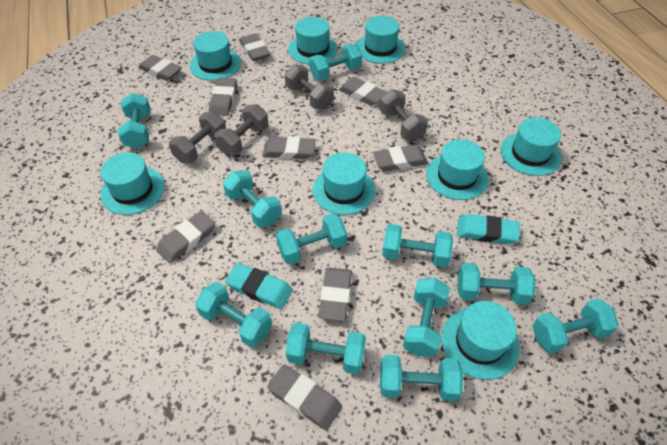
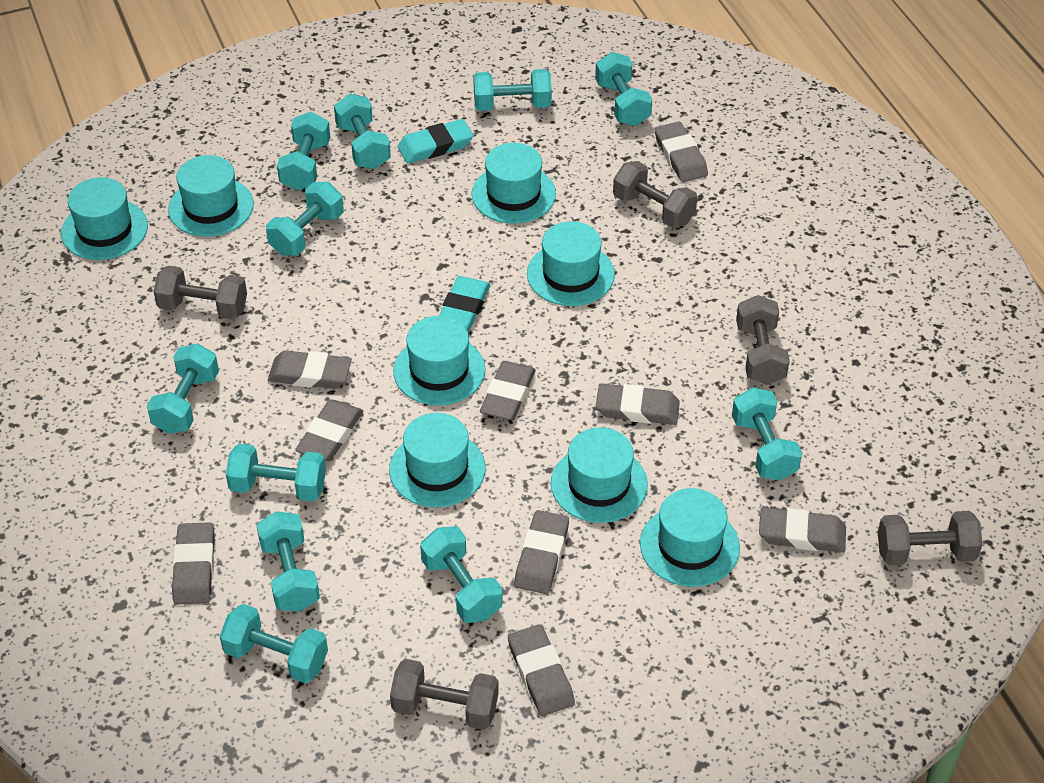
grey dumbbell: [169,111,226,163] [214,104,269,155] [285,64,334,109] [379,89,428,141] = 4 -> [153,266,247,320] [390,659,499,730] [613,161,697,228] [736,295,790,385] [878,511,983,566] = 5

